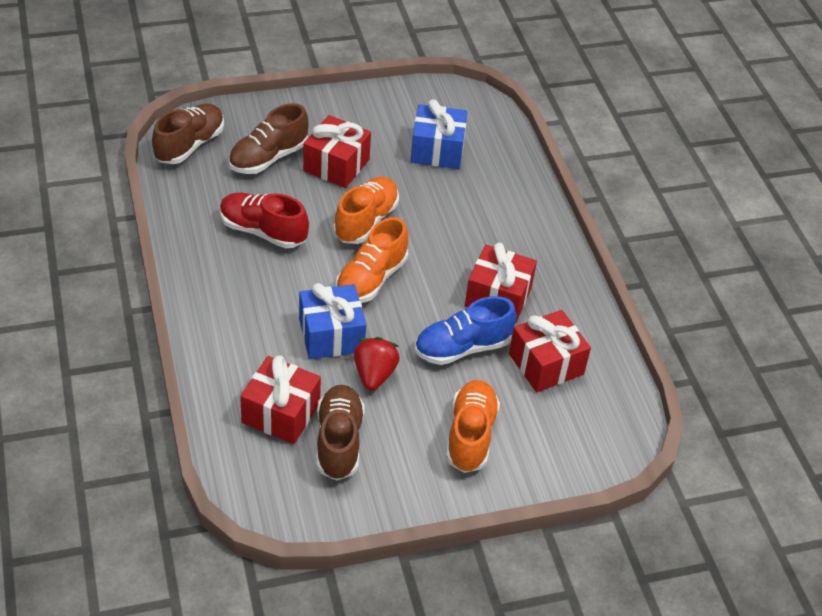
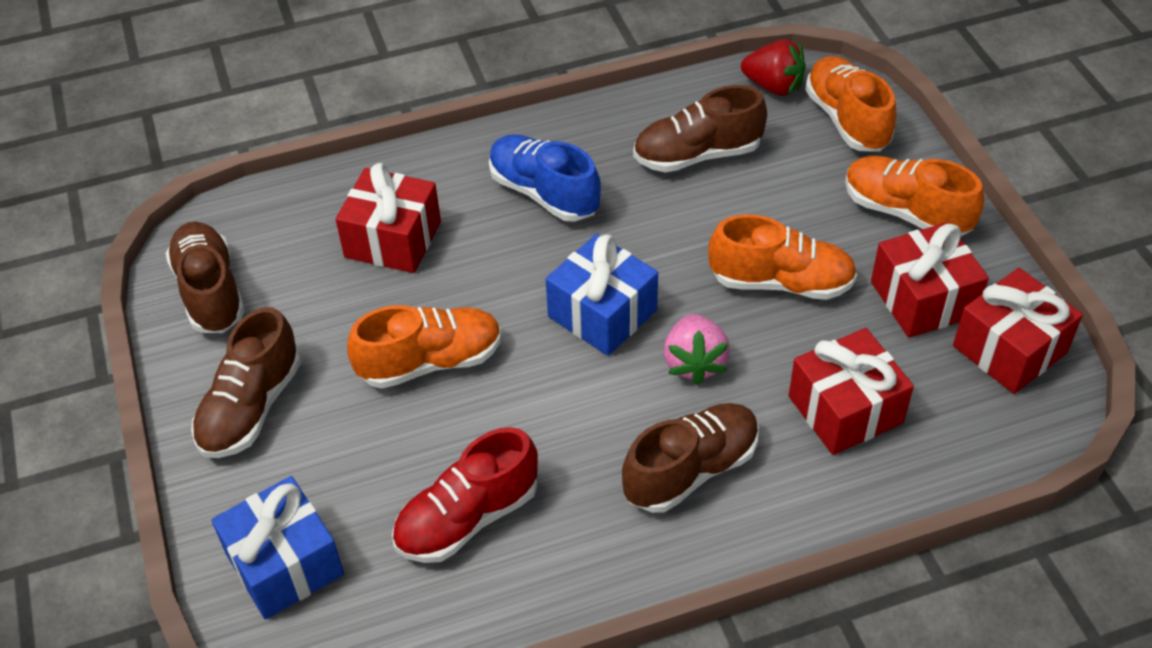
brown shoe: [152,104,224,164] [228,103,308,174] [316,385,365,481] = 3 -> [165,222,245,333] [191,307,301,458] [622,403,759,513] [633,85,767,173] = 4
orange shoe: [333,176,399,244] [335,217,408,303] [446,380,500,473] = 3 -> [347,305,502,389] [708,215,857,300] [805,56,896,152] [845,156,984,236] = 4
pink strawberry: none = 0 -> [663,314,730,385] = 1

